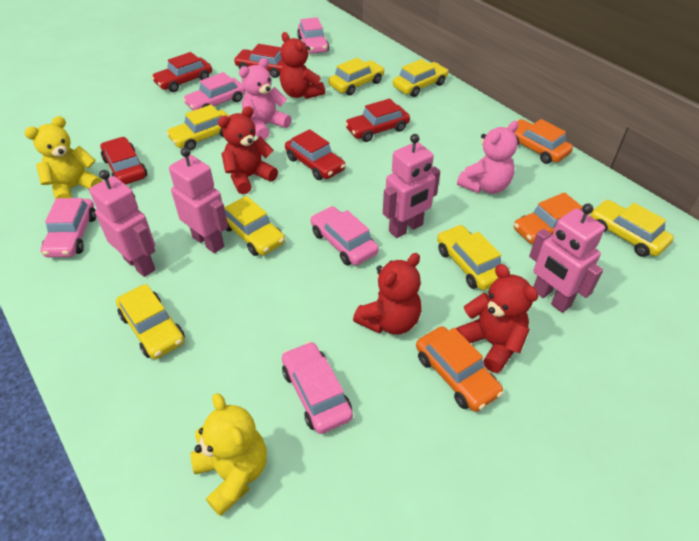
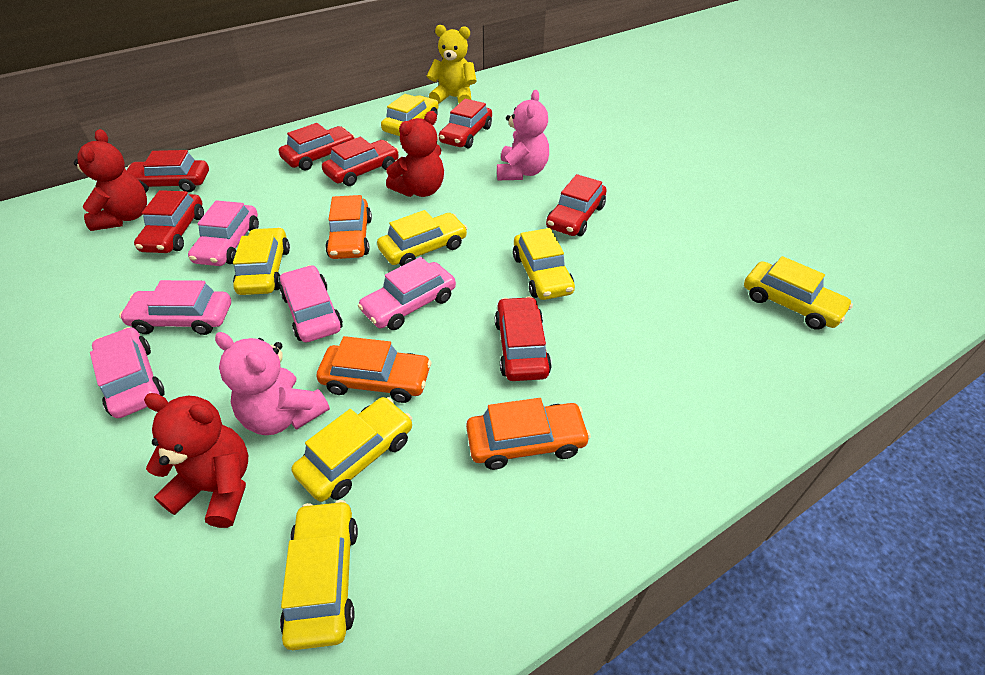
pink robot: [89,170,156,277] [169,147,228,253] [383,134,440,238] [529,203,605,313] = 4 -> none = 0
red car: [101,137,147,185] [152,52,212,92] [234,44,284,78] [285,129,346,180] [345,99,410,142] = 5 -> [127,150,209,193] [134,190,204,253] [279,123,355,171] [322,137,399,186] [439,99,492,149] [495,296,552,381] [546,174,607,236] = 7
red teddy bear: [218,106,278,194] [280,32,325,99] [353,253,421,335] [456,264,538,373] = 4 -> [74,129,147,231] [144,393,248,528] [386,111,444,197] = 3
yellow teddy bear: [25,116,103,200] [191,393,267,517] = 2 -> [427,25,477,104] = 1

